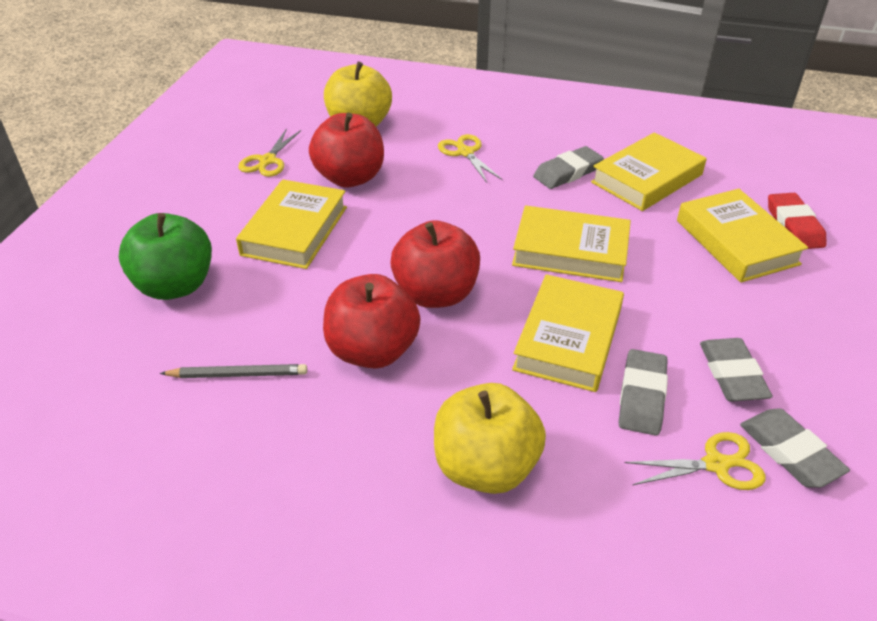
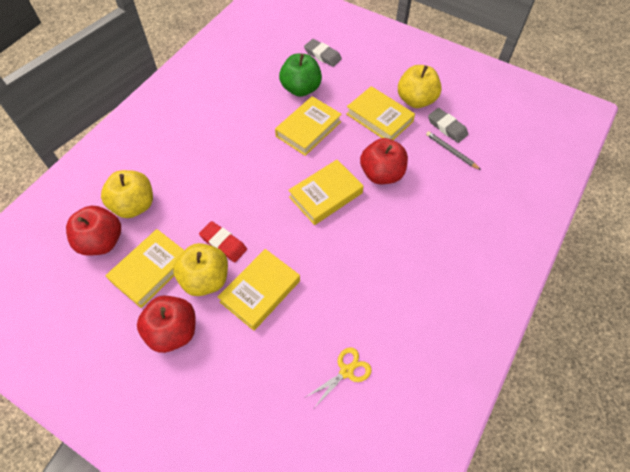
grey eraser: [533,146,604,189] [619,349,668,436] [700,338,773,401] [740,408,850,488] = 4 -> [304,39,342,67] [428,108,468,143] = 2
yellow apple: [324,61,392,127] [434,383,546,494] = 2 -> [101,170,153,218] [173,243,228,296] [398,65,442,108] = 3
yellow scissors: [238,128,301,177] [438,134,502,183] [625,432,766,490] = 3 -> [306,347,372,408] = 1

